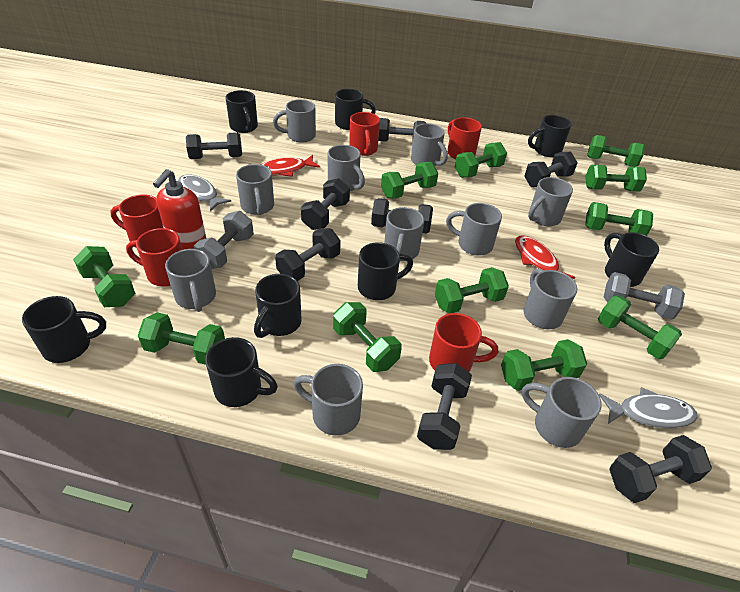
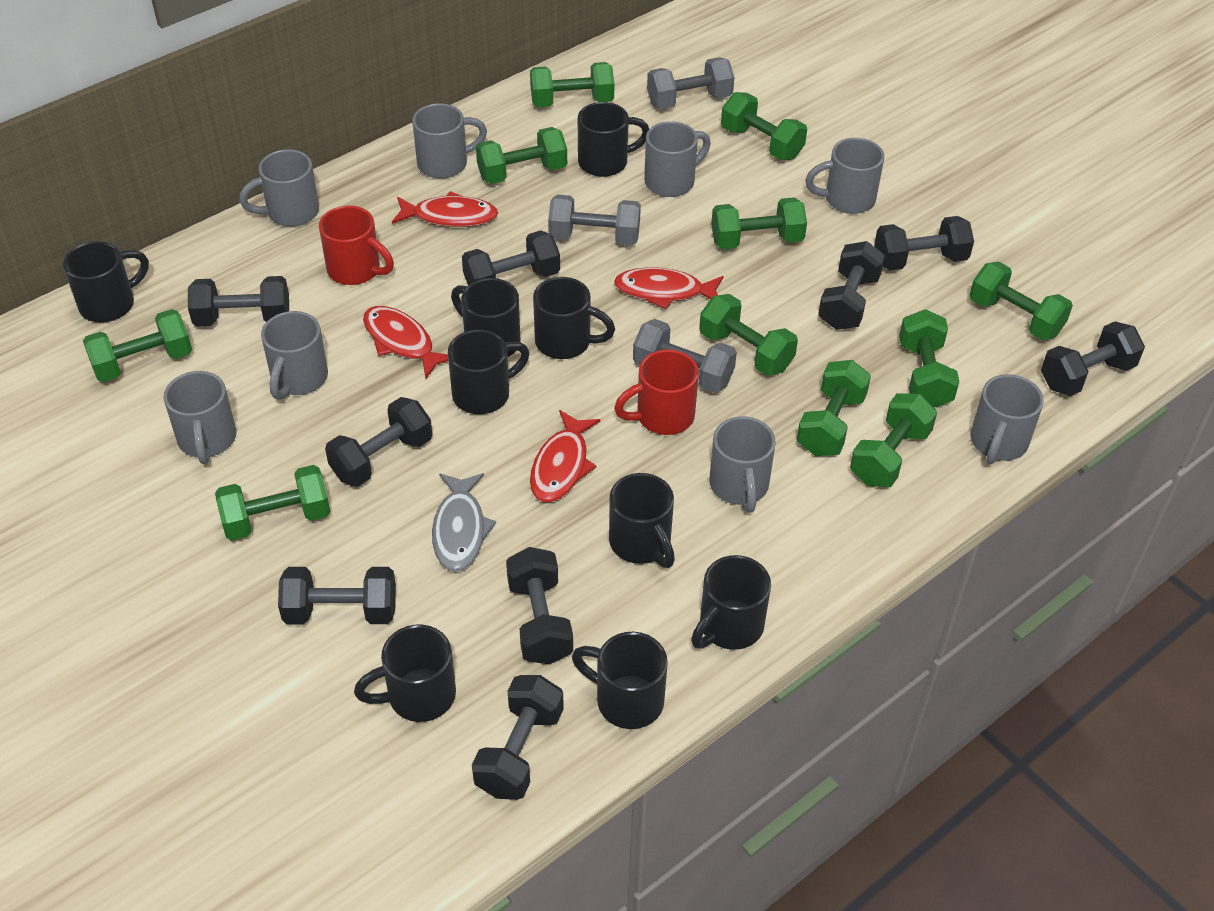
black dumbbell: [186,132,242,159] [275,228,341,281] [301,178,350,230] [371,198,433,234] [378,118,426,142] [417,363,472,450] [524,152,578,187] [609,435,712,503] = 8 -> [188,276,289,327] [278,567,396,624] [325,397,432,487] [462,230,560,285] [472,675,564,800] [506,547,573,664] [818,241,885,330] [874,216,974,270] [1041,321,1145,396] = 9
black mug: [22,296,106,363] [205,337,278,407] [225,90,258,133] [254,274,302,338] [335,89,376,130] [358,242,413,300] [528,115,572,157] [604,232,659,287] = 8 -> [63,241,149,323] [354,625,456,722] [448,330,529,414] [451,278,521,357] [533,277,615,359] [572,632,668,729] [578,102,649,177] [609,473,675,568] [691,555,771,650] = 9
grey dumbbell: [194,211,254,269] [604,272,685,320] = 2 -> [548,195,641,245] [633,319,737,393] [647,57,734,109] = 3
grey fish: [178,174,231,212] [599,387,698,428] = 2 -> [432,473,496,572] = 1
grey mug: [165,249,216,312] [236,164,274,215] [273,99,316,142] [294,364,363,436] [328,145,365,191] [384,207,424,261] [411,123,448,166] [446,203,502,256] [522,377,602,448] [523,268,577,329] [528,177,573,226] = 11 -> [164,371,237,464] [239,149,319,227] [261,311,328,400] [412,103,487,179] [644,121,711,197] [709,417,776,513] [805,138,884,214] [970,374,1044,464] = 8
red fish: [260,155,320,177] [515,235,575,279] = 2 -> [363,306,448,378] [392,191,498,227] [530,410,601,502] [614,267,724,310] = 4
red mug: [110,195,163,248] [126,228,182,286] [349,112,380,156] [429,313,498,372] [447,117,482,160] = 5 -> [319,206,394,285] [614,349,699,435] = 2
red soap dispenser: [153,169,206,250] = 1 -> none = 0

